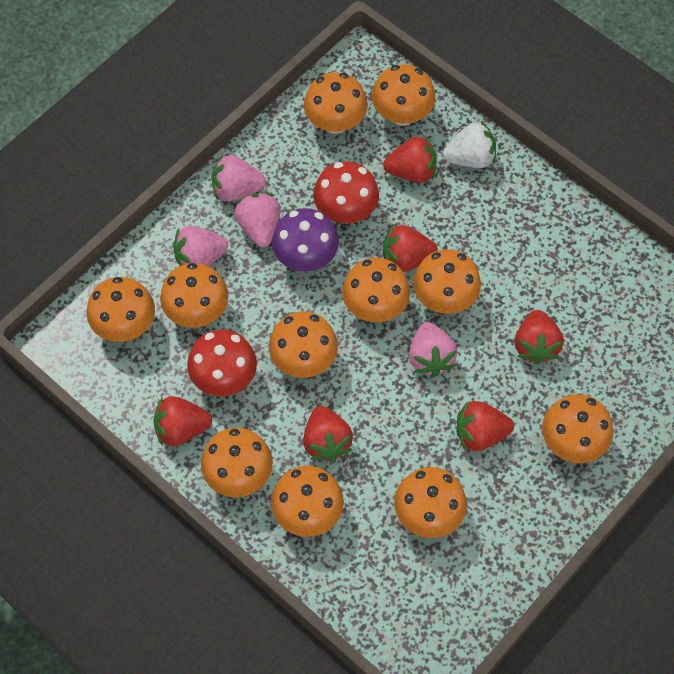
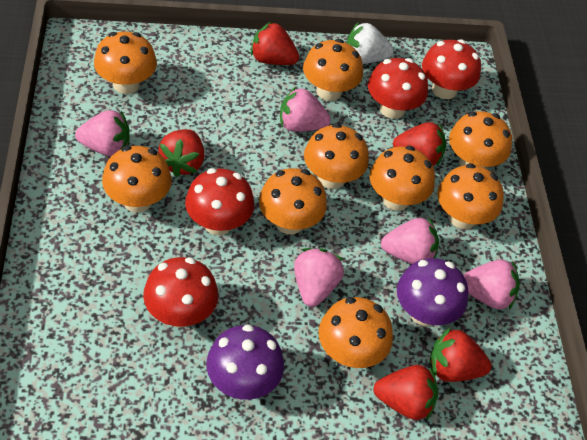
orange mushroom: [87,277,155,342] [160,263,228,328] [201,428,273,497] [269,311,338,378] [271,466,344,537] [304,72,368,134] [342,258,410,322] [372,64,435,126] [394,467,467,538] [413,249,481,314] [542,394,613,463] = 11 -> [94,32,157,94] [102,146,172,213] [259,168,327,234] [303,39,363,101] [304,123,369,189] [318,297,393,368] [369,146,435,211] [437,163,504,229] [449,111,512,168] = 9
pink strawberry: [173,226,228,266] [211,154,266,201] [234,193,281,247] [409,322,458,377] = 4 -> [75,110,130,157] [280,87,331,132] [294,248,344,307] [381,218,439,264] [463,259,520,310] = 5
purple mushroom: [272,208,339,272] = 1 -> [206,324,284,400] [397,258,469,326] = 2
red mushroom: [187,329,257,396] [313,162,379,223] = 2 -> [143,257,218,328] [185,168,255,235] [368,58,428,119] [422,39,481,99] = 4
red strawberry: [153,396,212,446] [303,406,353,462] [383,135,437,183] [383,225,438,272] [457,401,514,451] [515,310,564,365] = 6 -> [158,129,204,177] [251,22,299,65] [373,365,438,421] [393,122,446,166] [430,328,491,382] = 5

